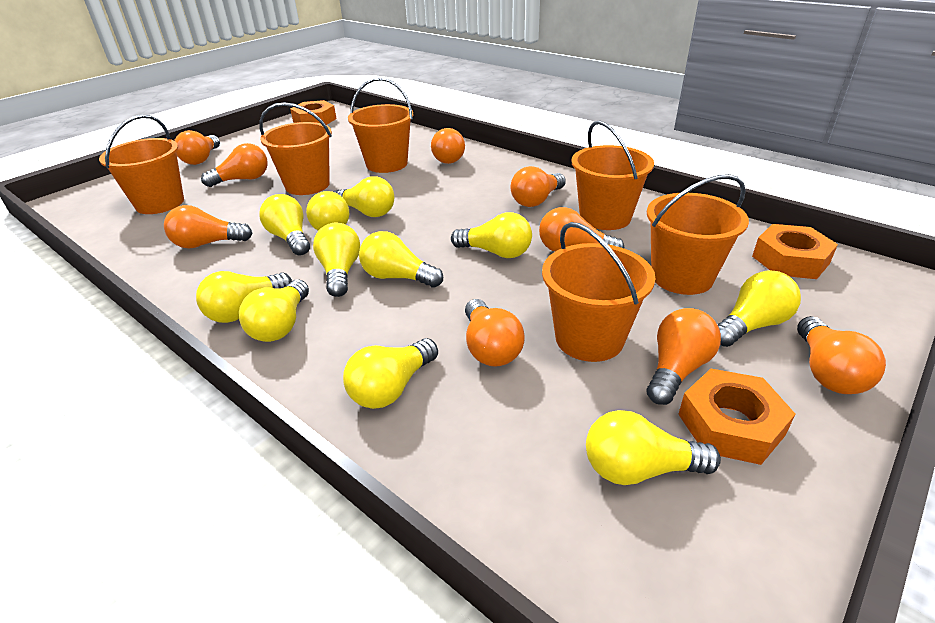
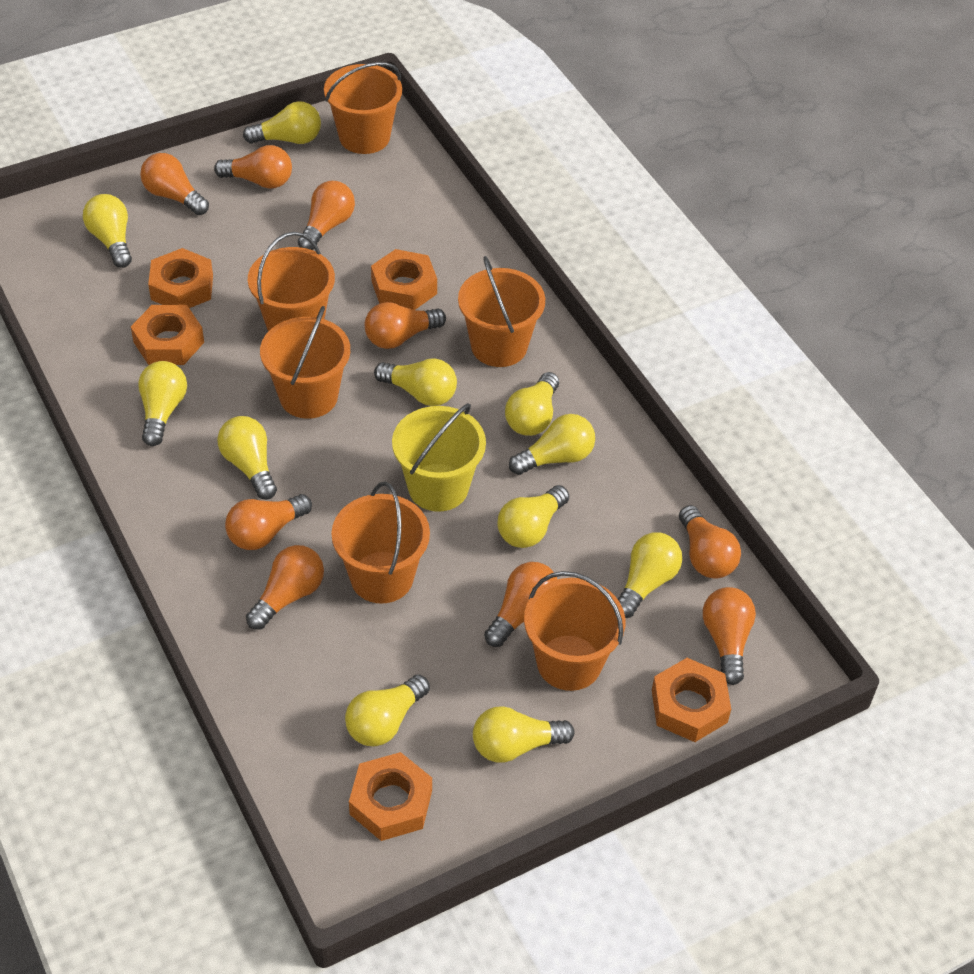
orange nut: [290,100,337,125] [678,369,795,465] [752,224,838,279] = 3 -> [131,305,204,365] [148,248,213,308] [349,752,432,841] [371,249,437,310] [652,658,731,742] = 5
yellow bucket: none = 0 -> [392,403,486,512] = 1

